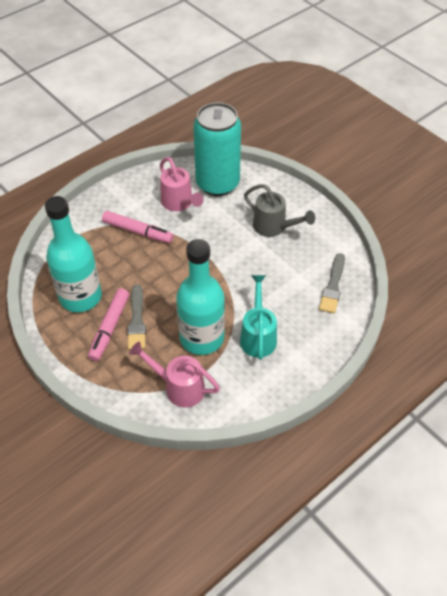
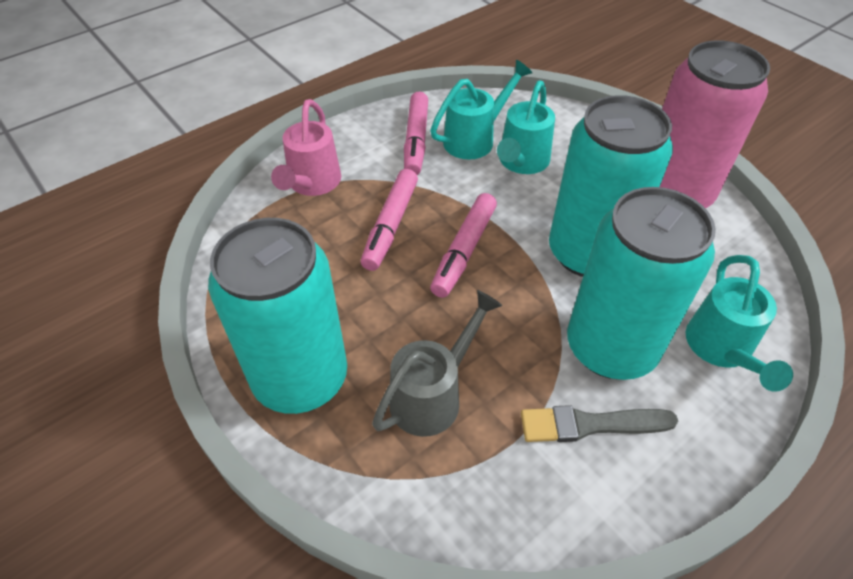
grey brush: [127,284,146,350] [319,253,345,313] = 2 -> [521,405,678,442] = 1
pink can: none = 0 -> [660,40,770,208] = 1
pink marker: [88,288,129,361] [102,211,173,243] = 2 -> [361,169,418,271] [404,91,428,175] [430,193,497,298] = 3
pink watering can: [129,341,220,408] [160,157,204,211] = 2 -> [271,99,341,196] = 1
turquoise bottle: [45,196,102,312] [176,239,225,355] = 2 -> none = 0
turquoise can: [193,103,241,196] = 1 -> [208,218,347,414] [549,95,673,277] [567,187,716,380] = 3
turquoise watering can: [240,275,277,360] = 1 -> [430,60,532,159] [497,81,555,174] [686,255,793,392] = 3

